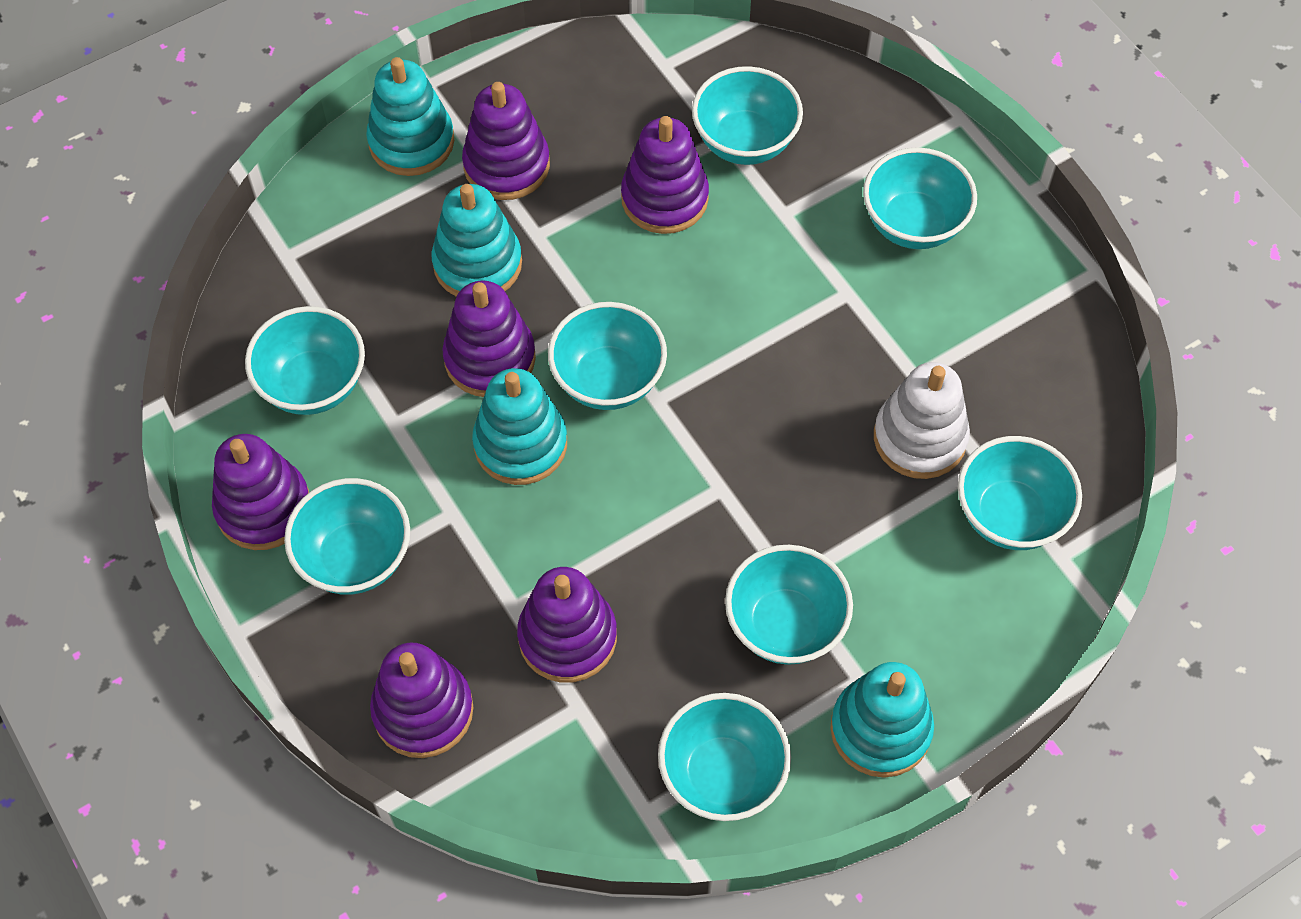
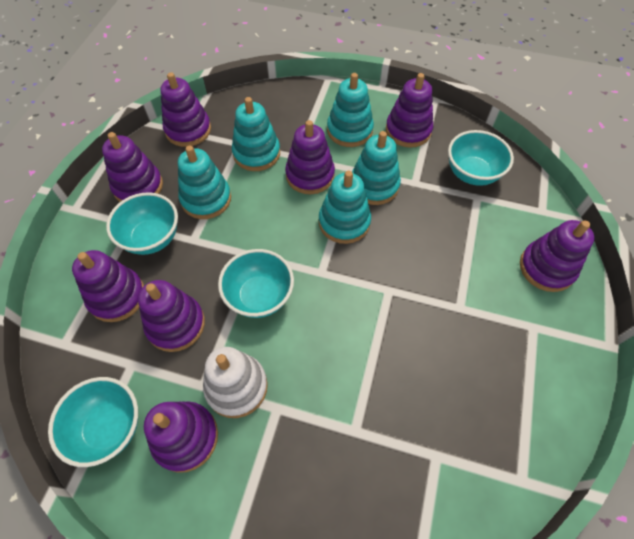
purple stacking toy: [212,434,309,550] [370,642,473,758] [442,280,536,397] [462,82,550,200] [517,567,617,683] [621,116,709,234] = 6 -> [72,250,144,322] [102,132,163,202] [138,280,205,352] [144,401,218,473] [160,72,211,147] [285,120,335,194] [386,73,433,148] [520,220,594,292] = 8
turquoise bowl: [245,306,365,415] [284,478,410,595] [548,302,667,410] [658,693,791,821] [692,66,803,165] [725,545,853,665] [863,147,977,249] [958,436,1082,550] = 8 -> [48,377,138,467] [106,192,178,255] [218,249,294,318] [448,130,514,186] = 4
turquoise stacking toy: [366,57,454,176] [432,184,522,297] [472,368,567,485] [830,662,934,778] = 4 -> [178,146,231,219] [232,97,280,171] [319,171,371,244] [327,73,374,147] [352,131,401,205] = 5

